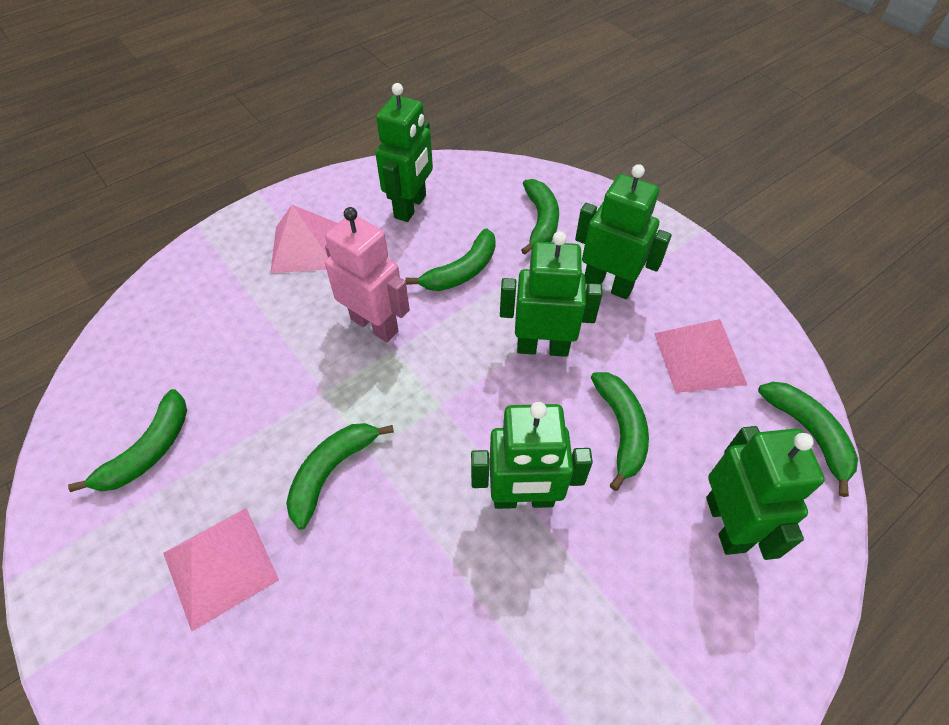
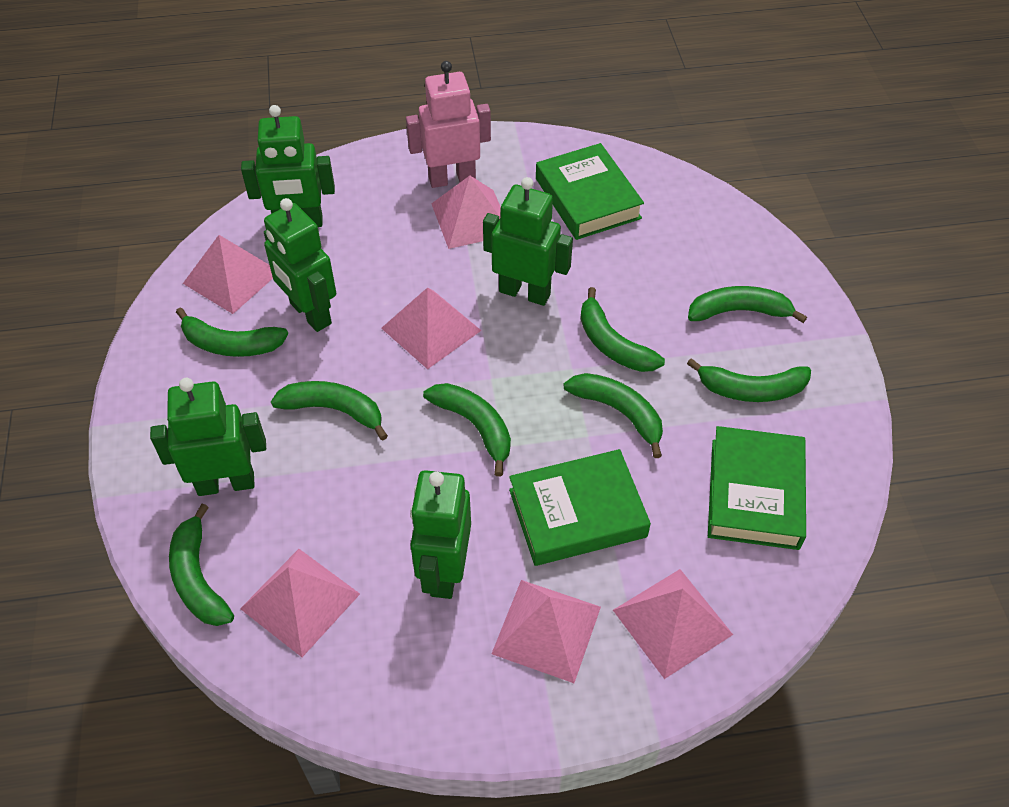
green banana: [68,389,187,492] [286,423,394,530] [405,228,496,291] [521,179,559,255] [591,372,649,491] [758,382,858,497] = 6 -> [169,504,234,626] [176,307,288,357] [271,381,388,441] [423,383,511,476] [564,373,663,458] [580,287,665,372] [687,358,811,402] [688,286,807,323] = 8
green book: none = 0 -> [509,449,651,566] [536,143,644,240] [708,426,806,550] = 3
pink pyramid: [163,508,279,631] [270,205,338,273] [654,319,747,393] = 3 -> [183,235,273,314] [240,549,360,657] [381,287,481,369] [431,176,501,249] [492,580,601,683] [613,569,733,679] = 6

